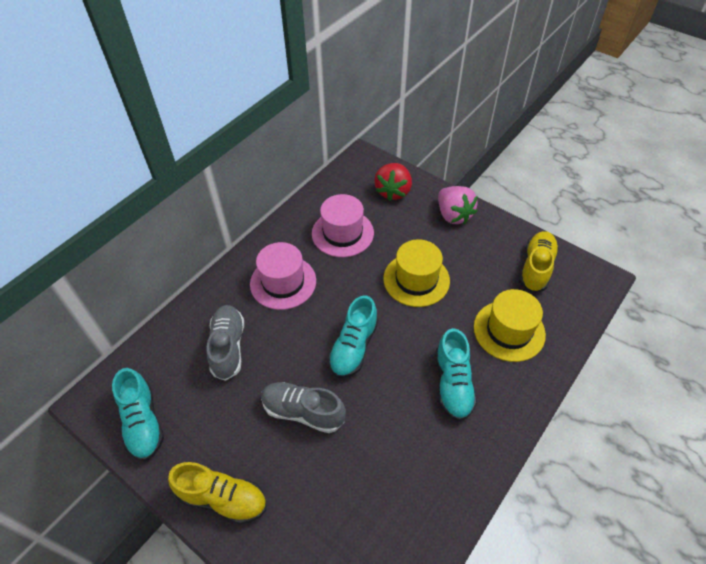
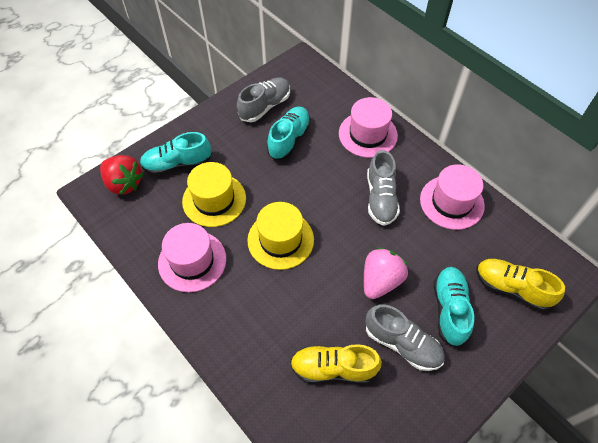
grey shoe: [206,305,244,381] [261,382,346,433] = 2 -> [237,78,290,122] [366,304,445,371] [367,150,400,226] = 3
pink hat: [250,242,316,310] [312,194,374,257] = 2 -> [158,223,226,292] [339,97,398,158] [420,164,485,230] = 3

